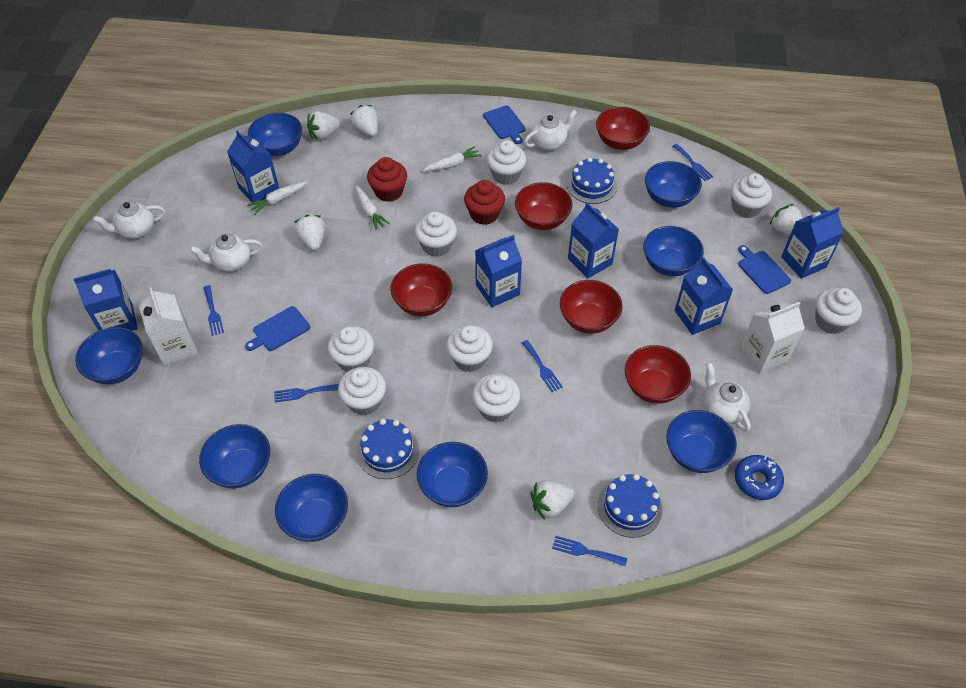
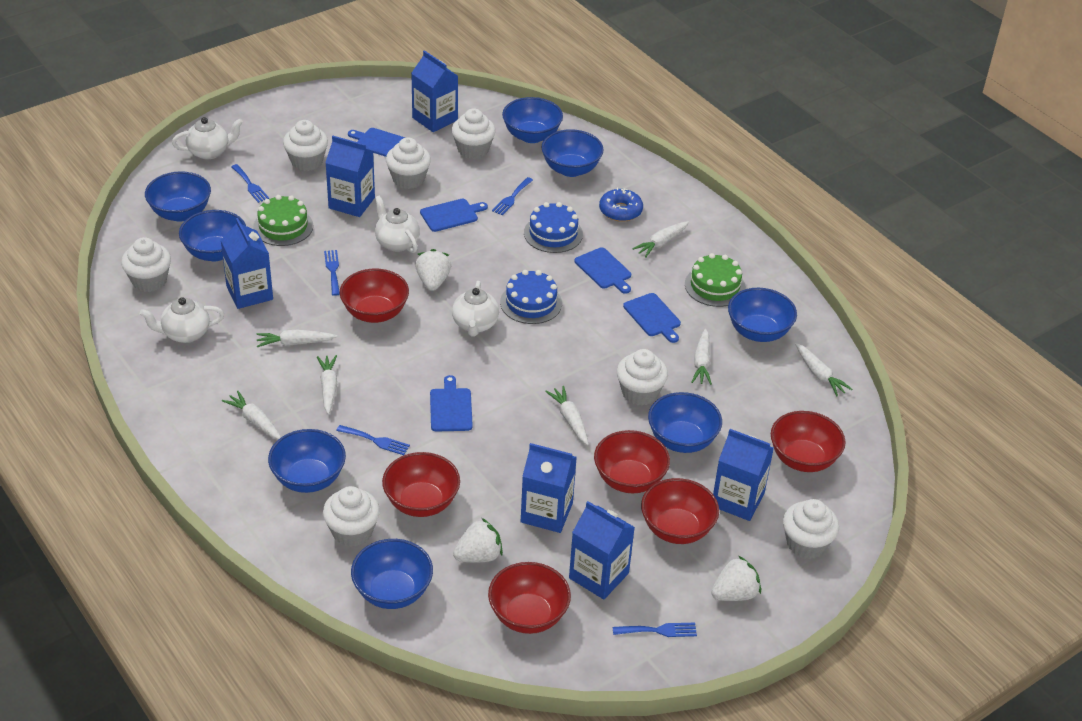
blue cake: [357,419,419,479] [567,157,617,204] [598,474,663,538] = 3 -> [500,270,562,324] [524,202,583,253] = 2
blue cutting board: [245,306,310,351] [483,105,526,144] [738,245,791,294] = 3 -> [348,128,405,157] [420,199,488,232] [430,375,473,432] [575,247,631,294] [623,293,681,343] = 5
green cake: none = 0 -> [253,195,313,246] [685,253,746,307] = 2
red bowl: [390,263,452,316] [515,182,573,230] [560,280,623,334] [596,107,650,150] [625,345,691,404] = 5 -> [340,269,409,323] [382,452,460,517] [488,562,571,634] [594,430,670,493] [641,478,719,544] [771,411,846,472] = 6
red cupcake: [367,157,407,202] [464,180,505,225] = 2 -> none = 0
white carrot: [247,182,307,215] [355,186,390,230] [423,146,482,171] = 3 -> [222,391,281,440] [256,330,337,347] [317,355,337,414] [545,386,588,445] [632,221,689,258] [692,329,712,385] [795,343,852,396] = 7
white carton: [139,288,198,366] [740,302,805,373] = 2 -> none = 0
white cupcake: [328,326,374,372] [338,367,386,415] [415,211,457,257] [446,325,493,372] [472,374,520,423] [487,140,526,185] [731,173,772,218] [815,288,862,334] = 8 -> [121,237,171,292] [283,120,328,171] [323,486,380,547] [386,137,431,189] [452,109,496,159] [617,349,668,406] [783,499,839,559] = 7
white strawberry: [294,215,325,251] [307,111,340,140] [350,105,378,137] [530,480,575,520] [769,204,803,237] = 5 -> [415,249,451,291] [453,518,503,563] [711,556,761,601] = 3

